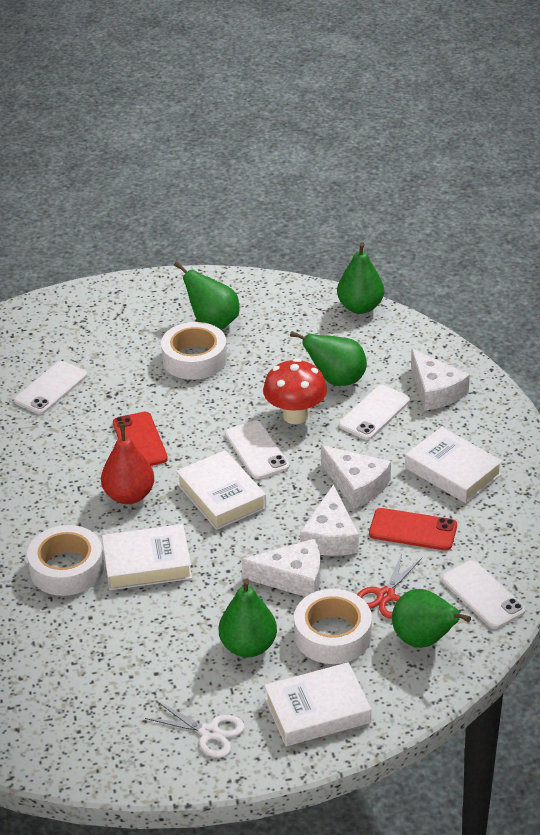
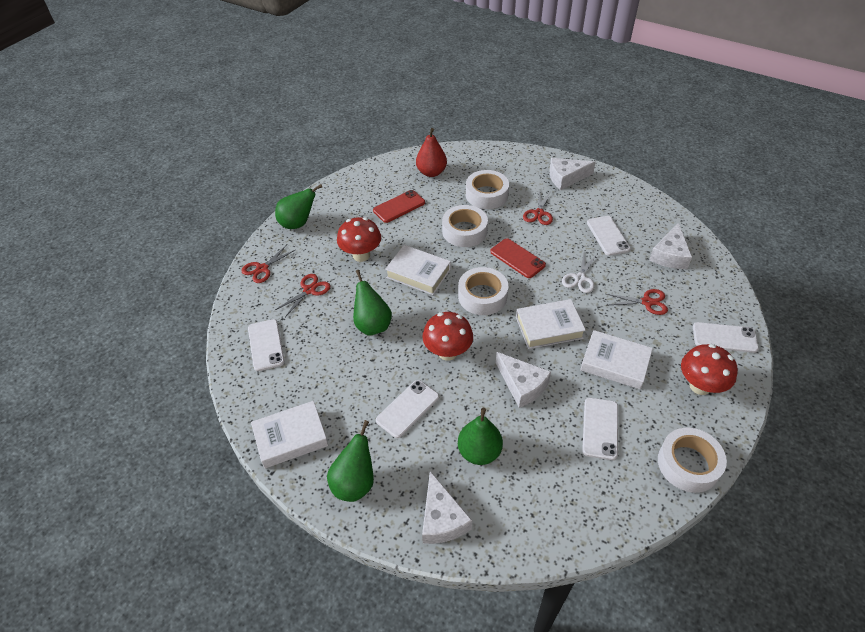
green pear: [174,261,239,330] [219,578,277,657] [290,331,367,386] [337,242,384,314] [392,589,471,648] = 5 -> [275,184,322,229] [327,420,374,502] [353,270,392,336] [458,408,503,465] = 4
red mushroom: [263,358,327,424] = 1 -> [337,217,381,262] [422,312,473,361] [681,344,738,395] = 3
red scissors: [357,553,422,619] = 1 -> [242,245,295,283] [275,274,330,317] [523,191,553,225] [606,289,668,315] = 4
white phone: [14,361,87,414] [225,420,289,479] [339,385,410,440] [442,561,526,629] = 4 -> [248,319,285,371] [376,380,439,438] [582,398,618,460] [587,216,631,256] [693,322,759,353] = 5
white tape: [27,525,104,596] [161,322,227,380] [294,589,372,664] = 3 -> [442,205,488,247] [458,267,508,315] [466,170,509,209] [658,428,727,493] = 4

